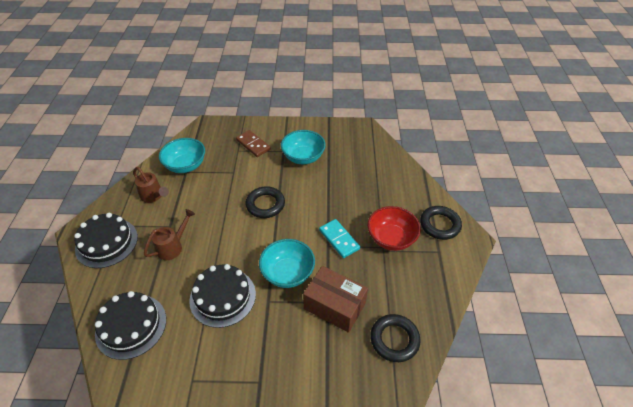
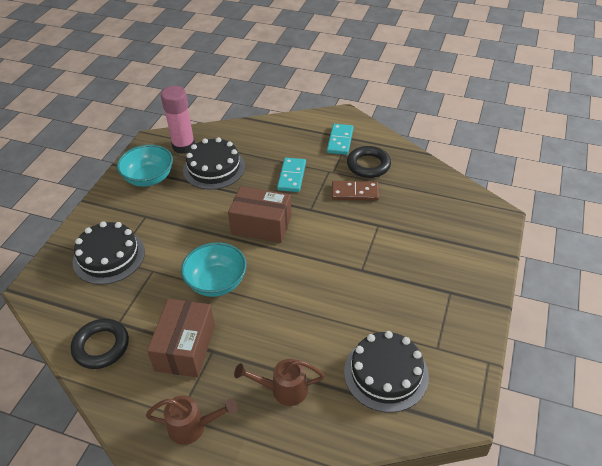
black ring: [245,186,285,218] [370,314,421,362] [420,206,462,240] = 3 -> [71,319,129,369] [347,146,391,178] = 2
brown box: [303,266,368,333] = 1 -> [147,299,215,378] [228,186,292,243] = 2
pink glue stick: none = 0 -> [161,86,195,154] = 1
red bowl: [368,206,421,251] = 1 -> none = 0
turquoise bowl: [159,138,205,173] [259,239,315,288] [281,130,326,164] = 3 -> [117,145,173,187] [181,242,247,297] = 2
turquoise domino: [319,219,360,258] = 1 -> [277,158,306,192] [327,124,353,155] = 2

